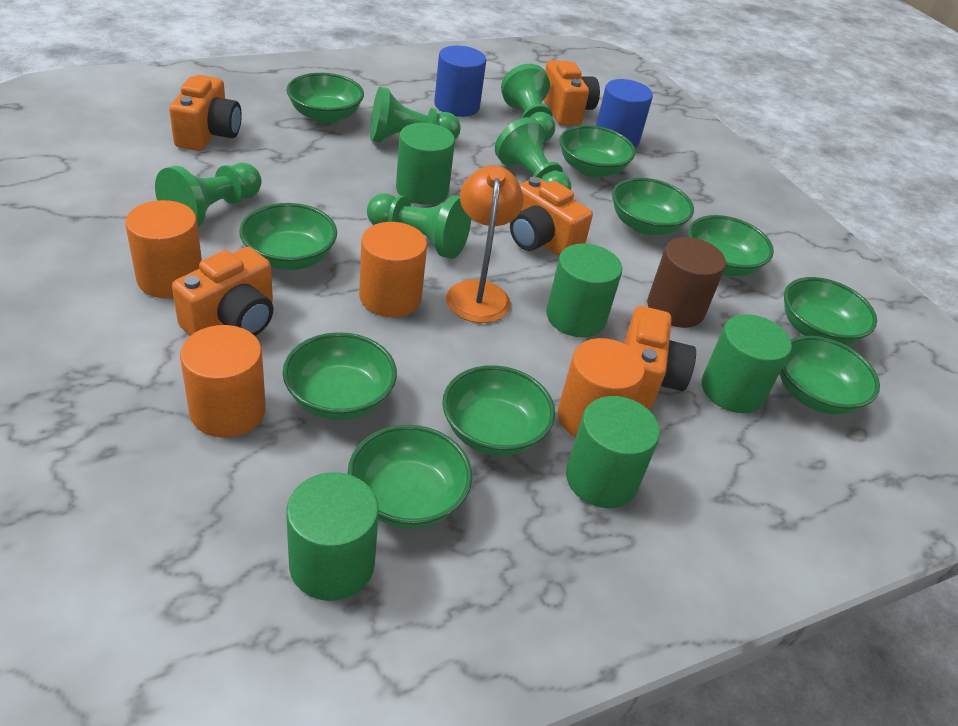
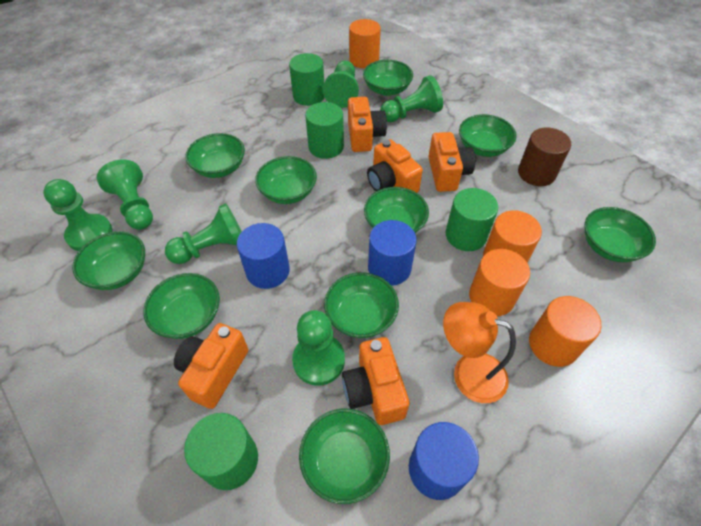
blue cylinder: [434,45,486,117] [596,79,653,148] = 2 -> [237,223,290,289] [368,220,417,286] [409,422,479,500] = 3
green cylinder: [286,472,379,601] [396,123,455,205] [546,243,622,337] [566,396,660,508] [702,314,792,413] = 5 -> [184,413,258,490] [289,53,324,106] [305,102,344,159] [446,188,498,251] = 4
green pawn: [155,163,262,227] [367,193,471,259] [370,87,461,143] [495,117,571,190] [501,64,555,142] = 5 -> [43,179,112,251] [97,159,153,230] [165,203,242,264] [292,310,345,386] [323,60,359,108] [380,75,443,122] = 6

